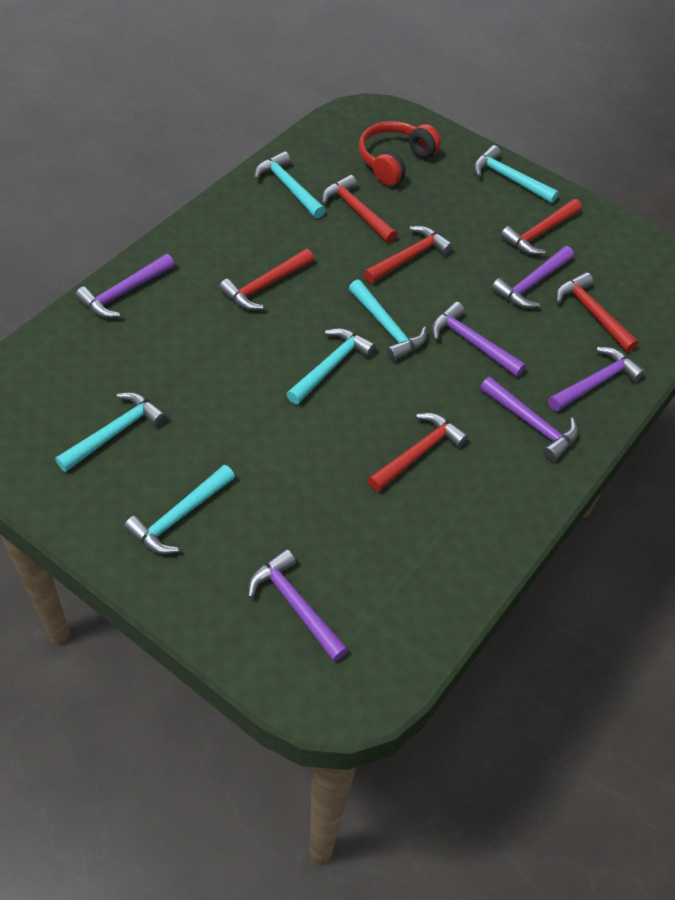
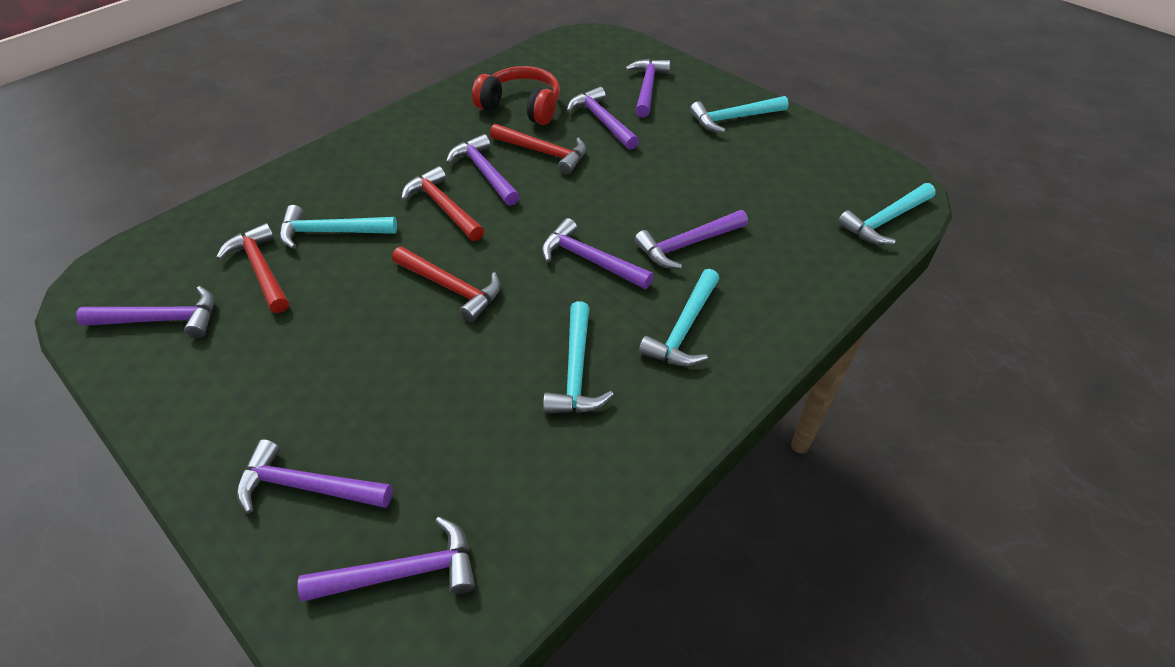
purple hammer: [75,254,175,318] [248,549,348,662] [432,302,526,377] [480,377,578,461] [491,246,574,308] [548,347,645,412] = 6 -> [76,286,214,338] [237,439,393,513] [297,517,475,601] [446,134,520,206] [542,218,654,289] [567,87,639,150] [625,59,670,118] [634,210,748,269] = 8
red hammer: [219,249,314,310] [322,175,397,243] [364,226,453,283] [368,413,468,492] [500,199,582,255] [556,272,638,352] = 6 -> [216,223,289,313] [392,247,500,322] [401,166,484,241] [490,124,586,175] = 4
turquoise hammer: [55,392,166,472] [124,465,235,554] [254,151,325,219] [287,328,376,404] [349,279,427,361] [474,145,559,203] = 6 -> [280,205,397,249] [543,301,614,414] [639,269,720,366] [690,96,789,133] [838,183,936,245] = 5

